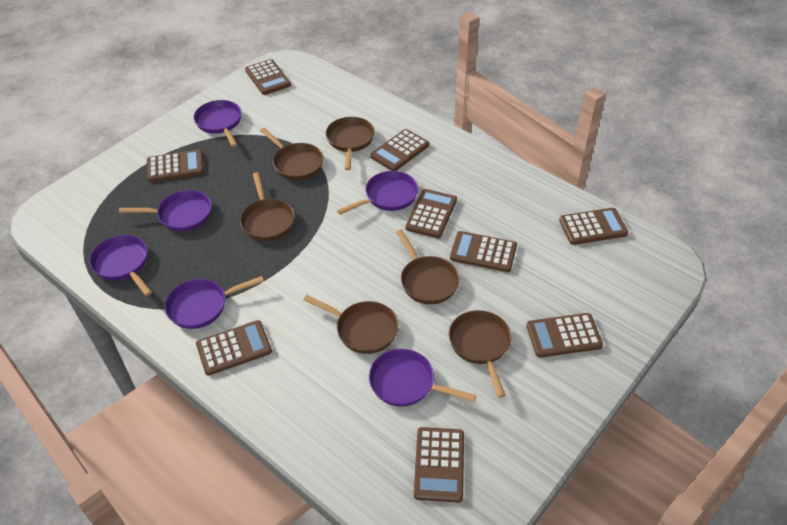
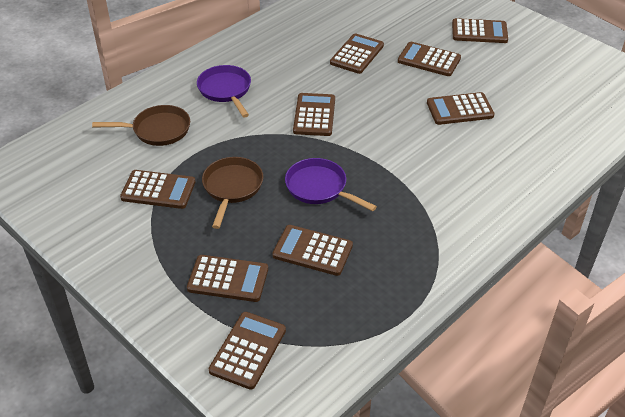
brown pan: [240,172,295,241] [260,128,324,180] [303,295,399,354] [326,117,375,170] [396,229,460,304] [449,310,512,398] = 6 -> [92,105,190,146] [202,157,263,229] = 2
purple pan: [89,235,152,296] [119,190,212,231] [164,276,264,329] [193,100,242,147] [337,171,418,215] [369,349,476,407] = 6 -> [197,65,251,118] [285,158,377,211] = 2

